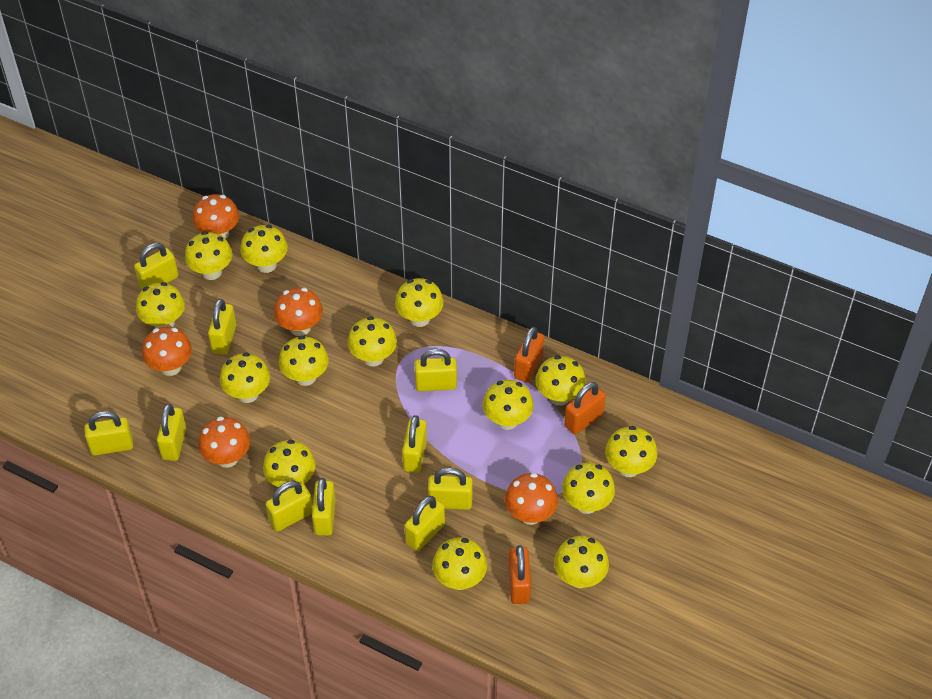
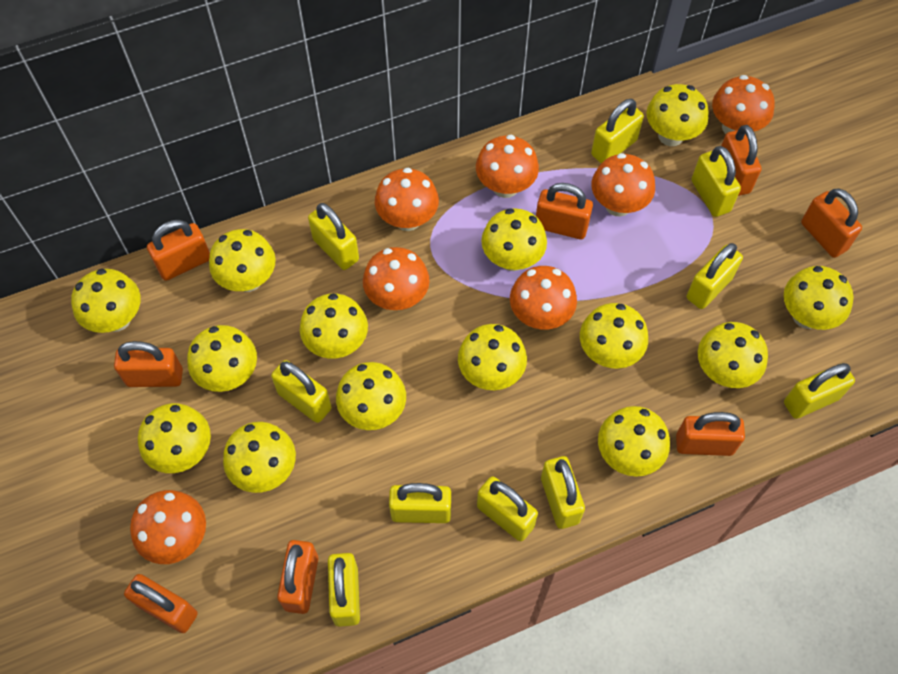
orange mushroom: [142,326,192,376] [193,194,239,239] [198,417,250,468] [274,287,323,336] [505,473,558,525] = 5 -> [130,490,206,564] [363,247,430,310] [375,168,439,231] [476,135,539,198] [510,266,577,329] [591,153,655,217] [712,75,775,134] = 7
orange padlock: [509,545,531,604] [514,327,544,383] [564,382,606,434] = 3 -> [114,341,183,387] [124,574,198,633] [147,220,210,281] [277,540,318,614] [536,183,593,239] [676,412,745,456] [721,125,761,196] [801,188,862,258] = 8

